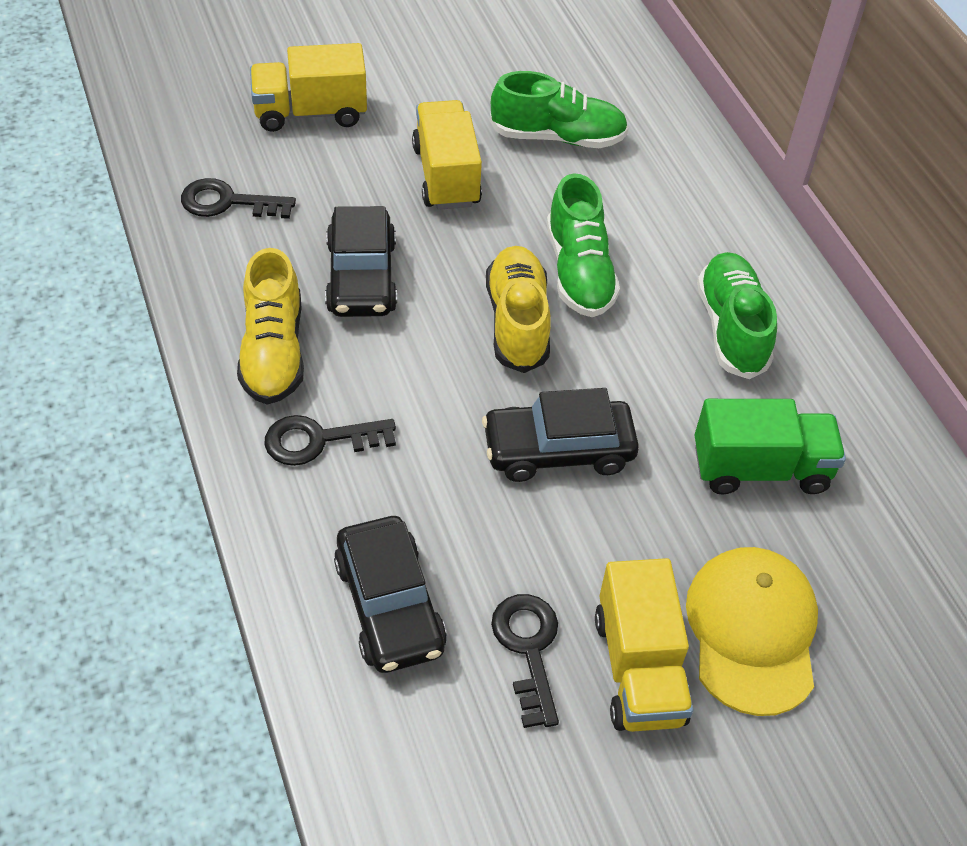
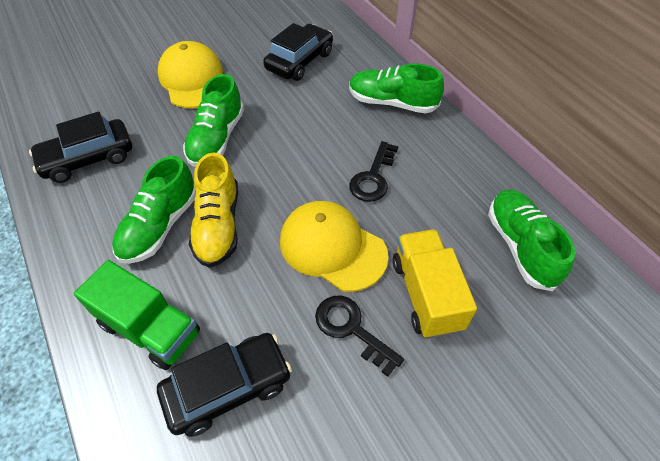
black key: [181,178,296,219] [264,415,396,466] [491,594,559,728] = 3 -> [315,296,404,377] [349,141,399,202] = 2
green shoe: [490,71,628,148] [547,173,620,317] [697,252,777,379] = 3 -> [112,156,196,264] [183,74,244,167] [349,63,444,113] [488,190,575,291] = 4
yellow cap: [686,547,818,716] = 1 -> [158,41,223,108] [280,201,388,292] = 2
yellow shoe: [237,248,304,405] [486,246,551,373] = 2 -> [189,153,238,268] = 1
yellow truck: [250,43,367,132] [412,100,482,210] [595,558,694,732] = 3 -> [393,229,477,338] = 1

